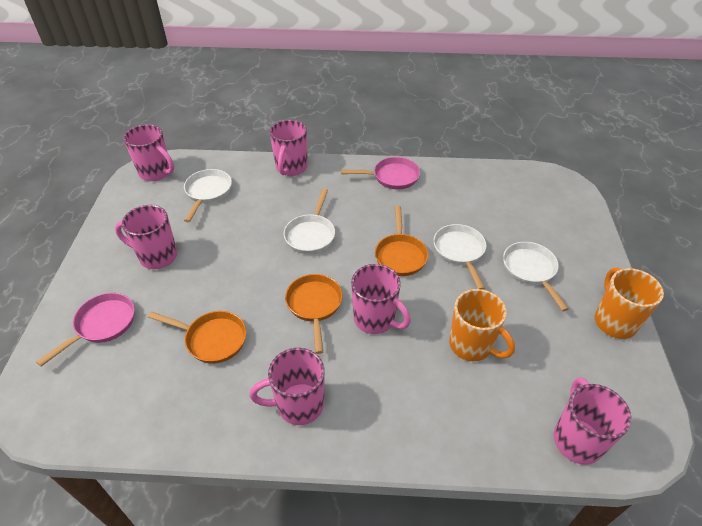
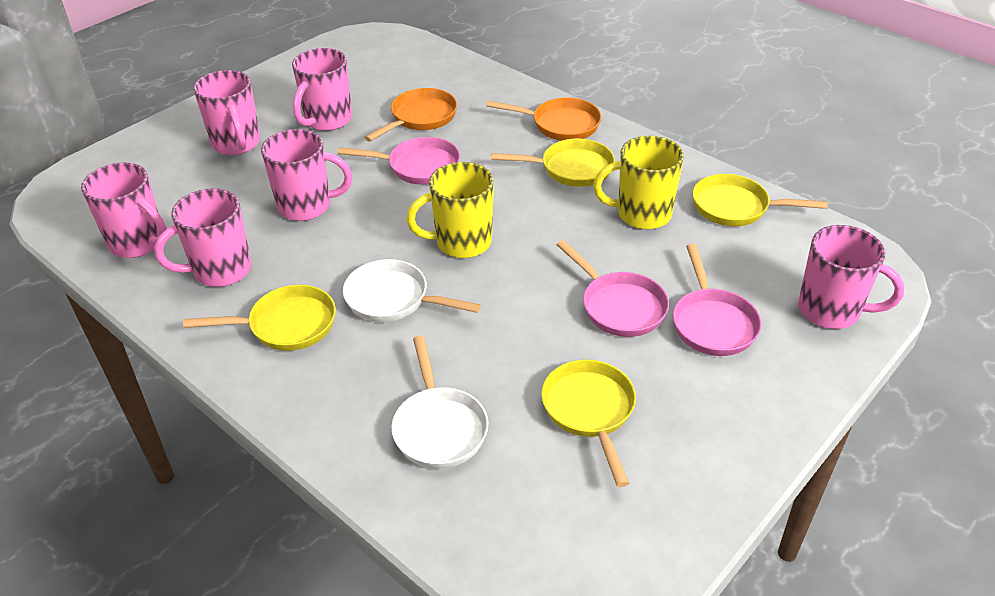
orange mug: [449,289,515,361] [595,267,664,339] = 2 -> none = 0
orange pan: [148,311,246,364] [285,274,342,354] [375,206,428,276] = 3 -> [364,88,457,141] [486,97,601,141] = 2
pink pan: [36,293,135,367] [341,157,420,189] = 2 -> [337,137,460,185] [557,240,669,337] [673,244,762,356] = 3
white pan: [184,169,232,222] [284,189,335,254] [433,224,486,290] [503,242,569,311] = 4 -> [343,259,481,322] [391,335,488,469] = 2
yellow mug: none = 0 -> [406,162,494,258] [593,136,684,229] = 2
yellow pan: none = 0 -> [183,285,336,351] [491,138,615,187] [541,359,636,487] [692,174,828,226] = 4

